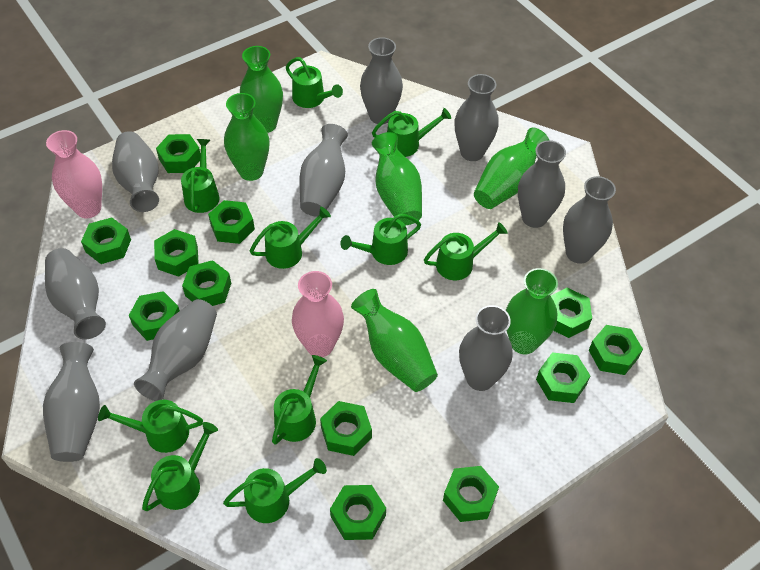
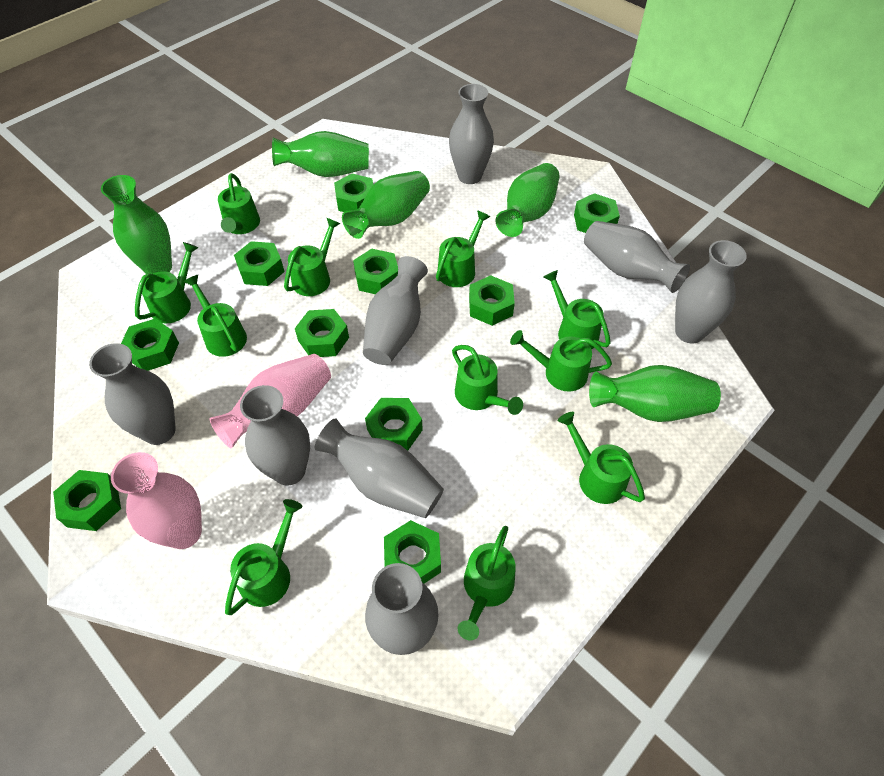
green nut: [81,217,131,264] [129,291,180,341] [154,229,199,277] [156,134,201,173] [182,260,231,306] [208,200,255,244] [320,401,372,456] [330,485,386,540] [443,466,499,522] [536,352,591,403] [551,288,592,338] [589,325,643,375] = 12 -> [53,470,121,531] [121,319,179,371] [234,241,284,286] [295,309,349,357] [334,174,373,212] [353,249,398,294] [365,398,423,451] [384,520,441,583] [469,275,515,326] [574,193,620,233] = 10
green vase: [224,93,270,181] [240,46,283,133] [351,289,438,392] [372,132,422,225] [474,127,549,209] [506,268,558,354] = 6 -> [101,175,172,274] [272,131,369,177] [342,171,430,239] [495,163,559,237] [589,365,721,422] = 5
green watering can: [98,400,203,453] [142,422,218,511] [181,139,219,213] [223,458,327,523] [250,207,331,269] [272,355,327,444] [286,57,343,108] [340,214,421,265] [372,108,451,157] [424,222,508,280] = 10 -> [135,242,199,324] [183,275,247,357] [218,173,260,234] [225,499,302,615] [284,218,341,296] [436,210,490,287] [452,345,523,415] [458,526,516,640] [510,330,612,392] [544,270,611,350] [558,412,645,504] = 11
grey vase: [43,342,100,462] [45,248,106,340] [112,131,159,212] [134,299,217,401] [300,124,348,216] [360,37,403,124] [454,74,499,161] [459,305,513,391] [518,140,566,228] [563,176,616,264] = 10 -> [89,343,176,445] [240,385,310,485] [315,418,444,518] [363,256,428,365] [365,563,439,655] [449,84,494,184] [584,221,690,293] [675,240,747,343] = 8

